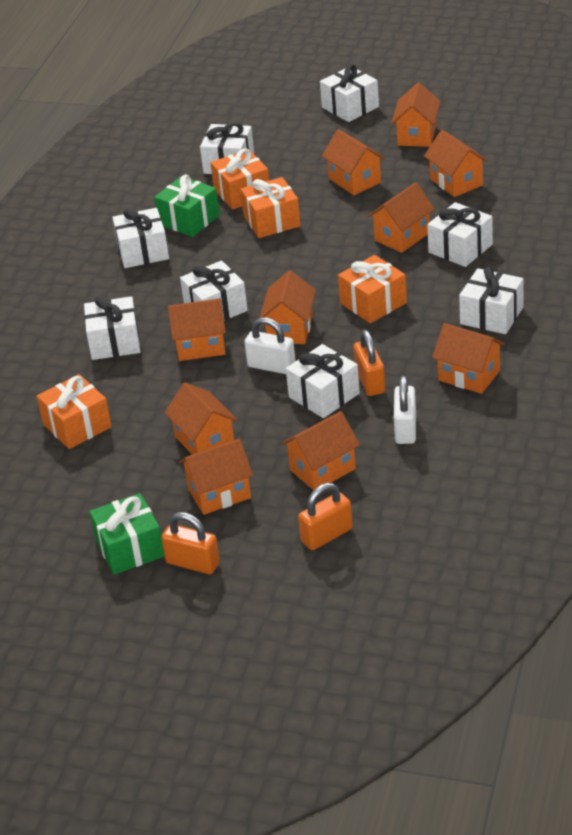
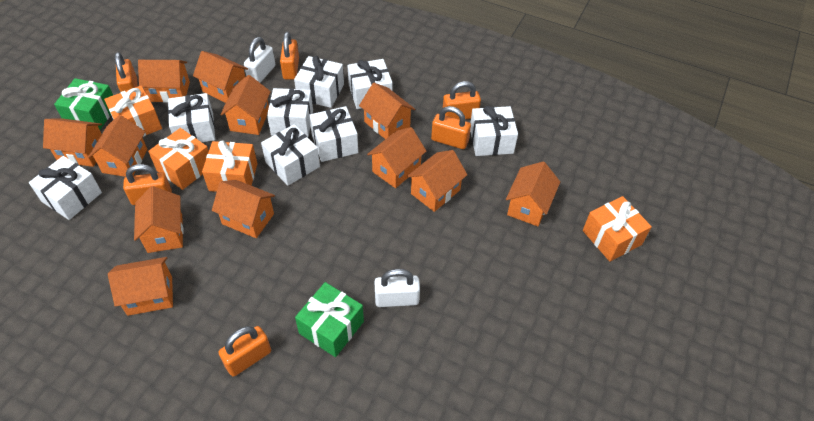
orange house: [165,382,238,455] [168,298,226,361] [179,439,253,515] [259,270,316,344] [281,411,360,490] [322,129,385,195] [368,182,435,253] [391,83,441,147] [424,130,488,197] [432,323,505,394] = 10 -> [43,118,102,167] [88,115,148,177] [108,257,173,316] [134,186,184,253] [138,60,190,102] [193,51,248,103] [212,180,275,238] [220,75,271,135] [359,83,415,139] [367,127,426,188] [407,150,467,212] [506,162,560,226] = 12
orange padlock: [161,512,220,574] [298,483,353,550] [353,330,386,396] = 3 -> [115,52,138,92] [123,164,172,205] [219,326,271,377] [280,32,299,80] [431,106,471,149] [443,81,481,120] = 6

